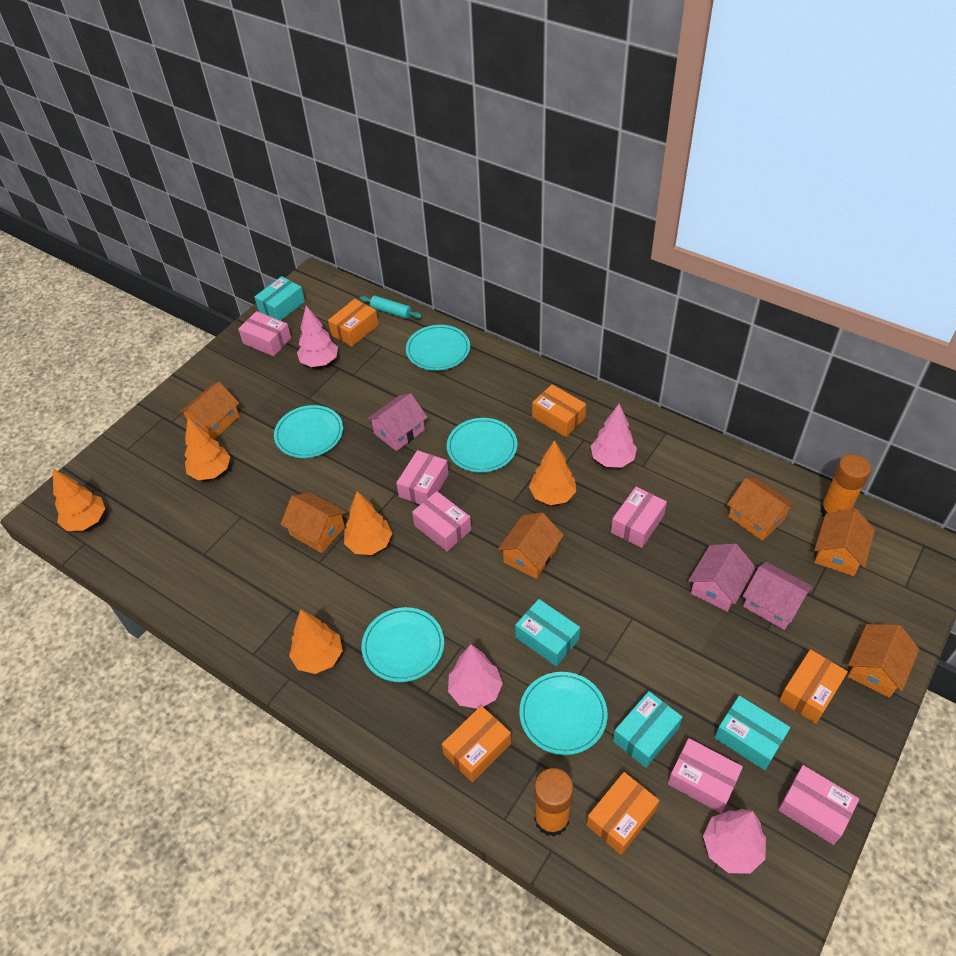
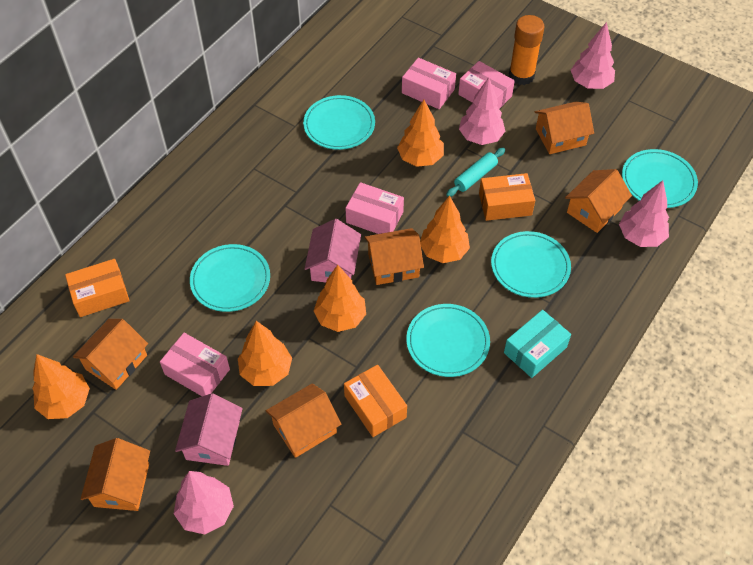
orange box: [328,299,378,347] [442,706,511,783] [532,384,586,437] [587,772,659,855] [779,649,848,724] = 5 -> [65,259,130,317] [344,365,407,437] [479,173,535,221] = 3
orange glue stick: [534,768,574,837] [820,454,871,517] = 2 -> [509,15,544,85] = 1
pink box: [238,311,291,356] [396,450,449,505] [412,491,471,551] [611,487,667,548] [668,738,743,813] [778,765,859,845] = 6 -> [160,333,230,396] [345,182,404,234] [402,58,456,109] [458,61,515,109] = 4
pink house: [367,393,428,451] [688,544,756,612] [743,562,813,630] = 3 -> [175,393,243,466] [305,219,361,282] = 2
turquoise box: [255,276,305,321] [515,599,580,666] [613,691,682,768] [715,696,790,770] = 4 -> [504,310,571,378] = 1

